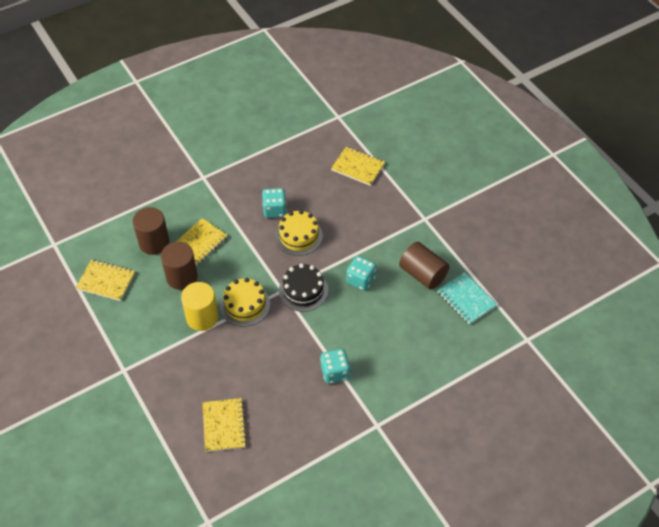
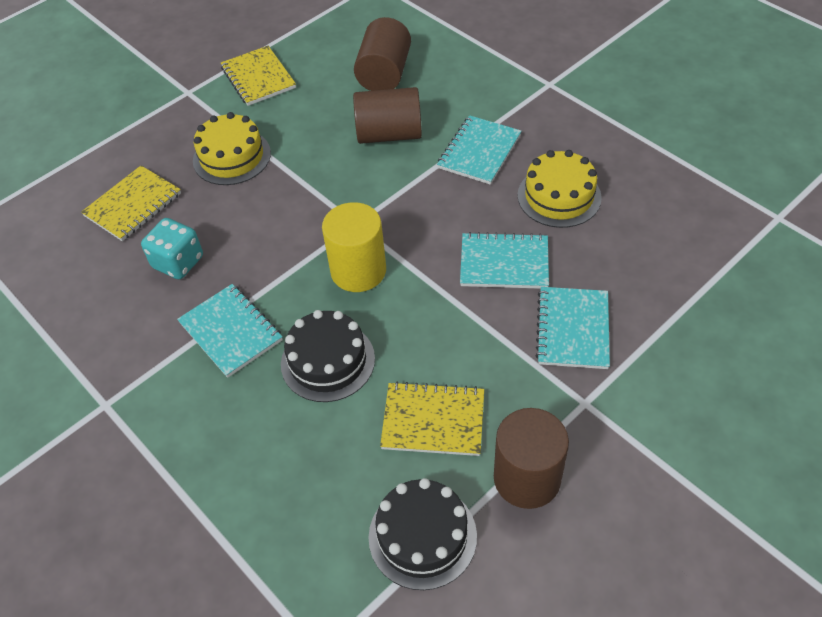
black cake: [279,263,328,312] = 1 -> [281,310,375,402] [368,478,477,590] = 2
turquoise dice: [262,188,287,218] [320,349,350,384] [346,256,377,291] = 3 -> [141,218,203,279] = 1
turquoise notebook: [438,272,497,325] = 1 -> [177,284,283,378] [437,115,521,185] [460,232,549,289] [535,287,610,369] = 4
yellow notebook: [76,260,135,301] [176,218,228,266] [203,398,247,452] [331,147,385,186] = 4 -> [81,166,181,241] [221,46,296,106] [380,381,484,456] = 3

